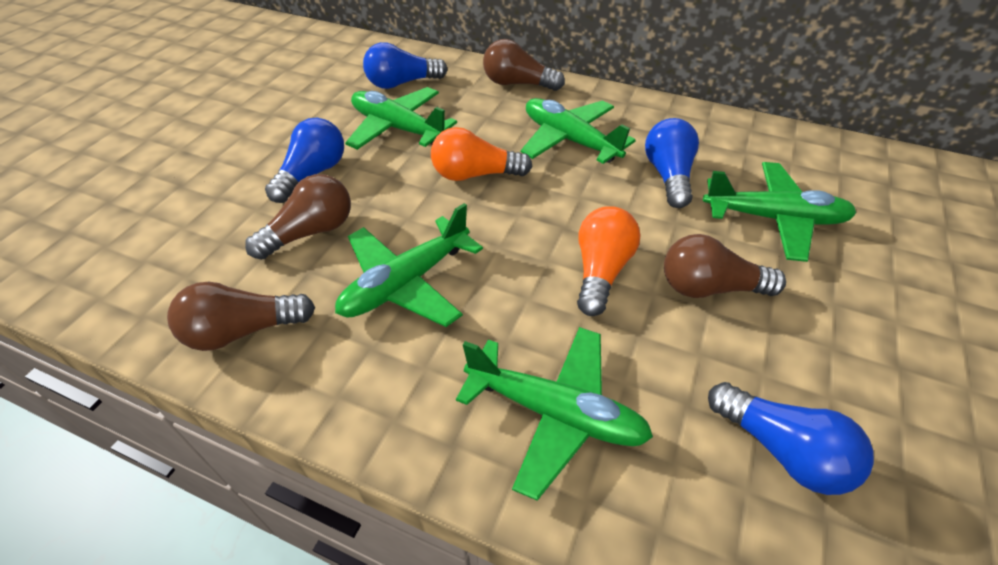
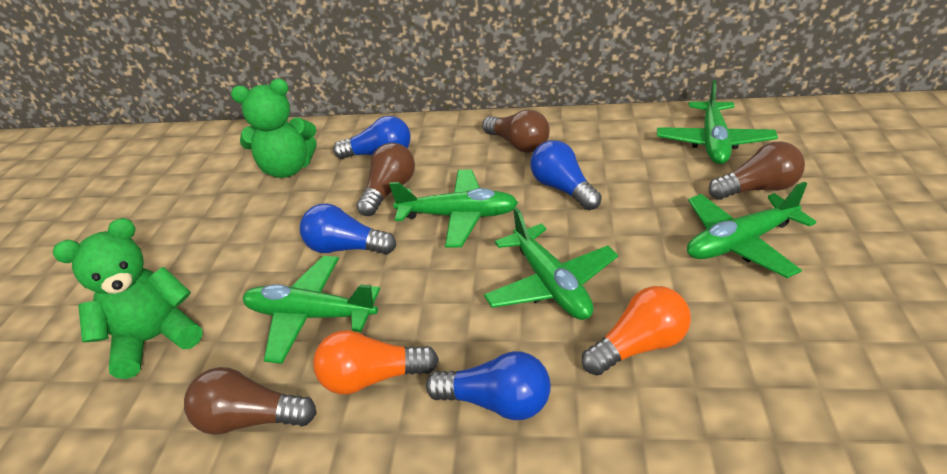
green teddy bear: none = 0 -> [53,218,203,379] [231,79,317,178] = 2

